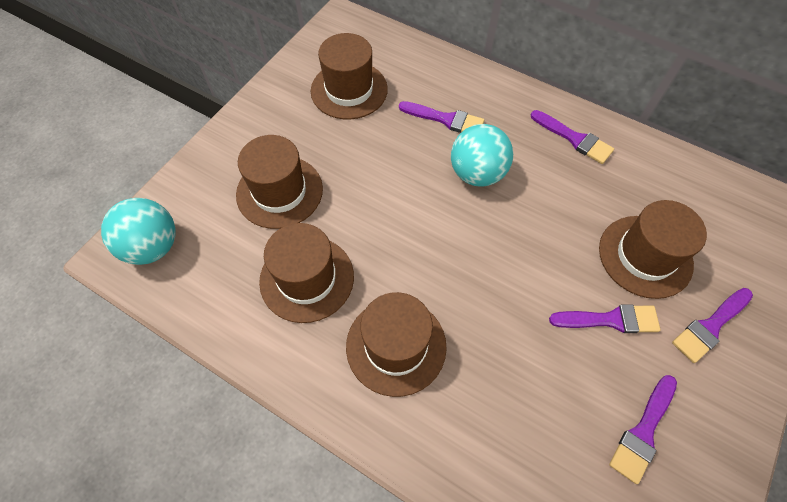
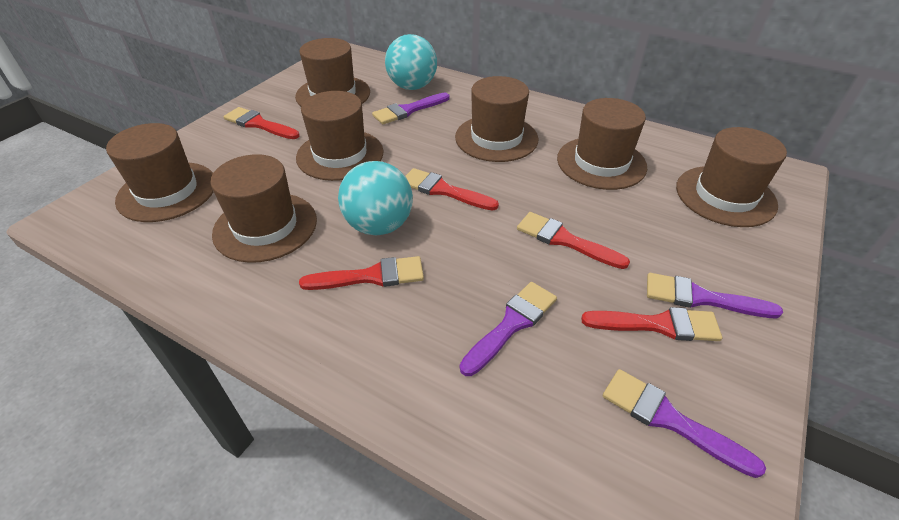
brown hat: [236,135,323,229] [259,223,354,323] [311,33,388,120] [346,292,447,397] [599,200,707,299] = 5 -> [106,123,214,222] [211,154,317,263] [295,38,370,106] [296,91,384,181] [455,76,539,162] [557,98,647,190] [676,127,787,227] = 7
purple brush: [399,101,484,133] [531,110,614,164] [549,304,661,333] [609,375,677,484] [672,288,753,363] = 5 -> [372,92,450,124] [460,282,557,376] [603,369,766,478] [647,273,783,318] = 4
red brush: none = 0 -> [224,107,300,139] [299,256,424,290] [405,168,499,211] [517,212,630,269] [581,307,722,341] = 5

